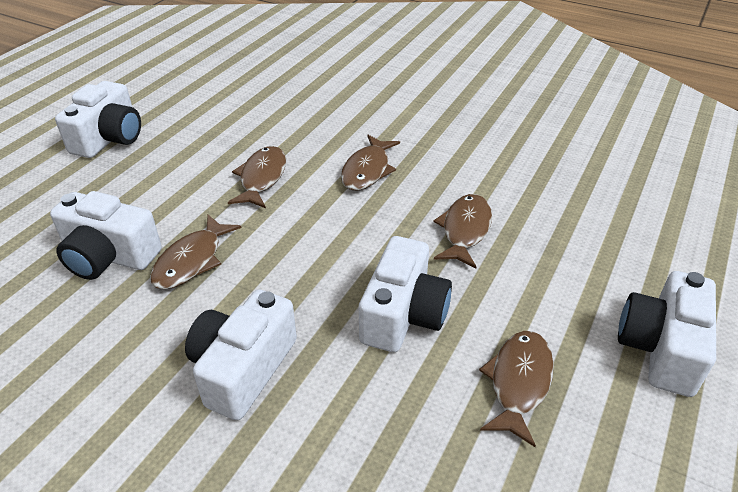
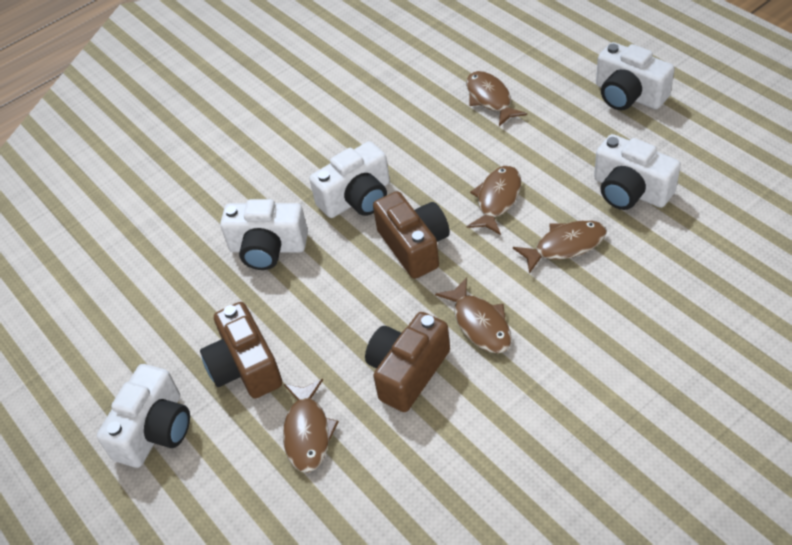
brown camera: none = 0 -> [200,302,282,399] [365,312,450,412] [373,191,450,279] = 3

